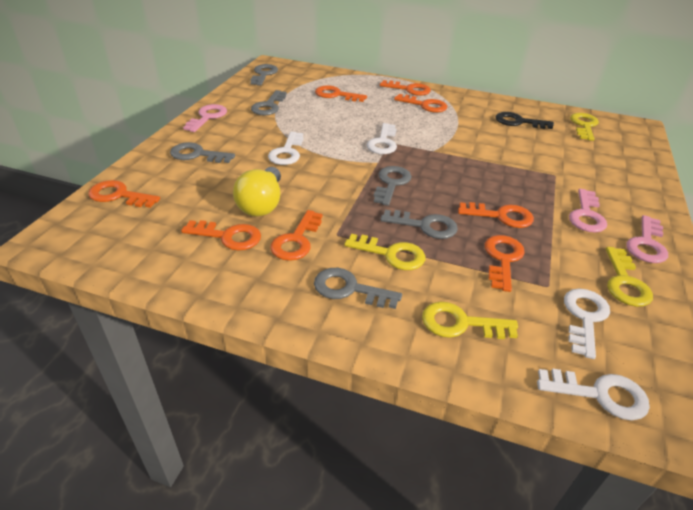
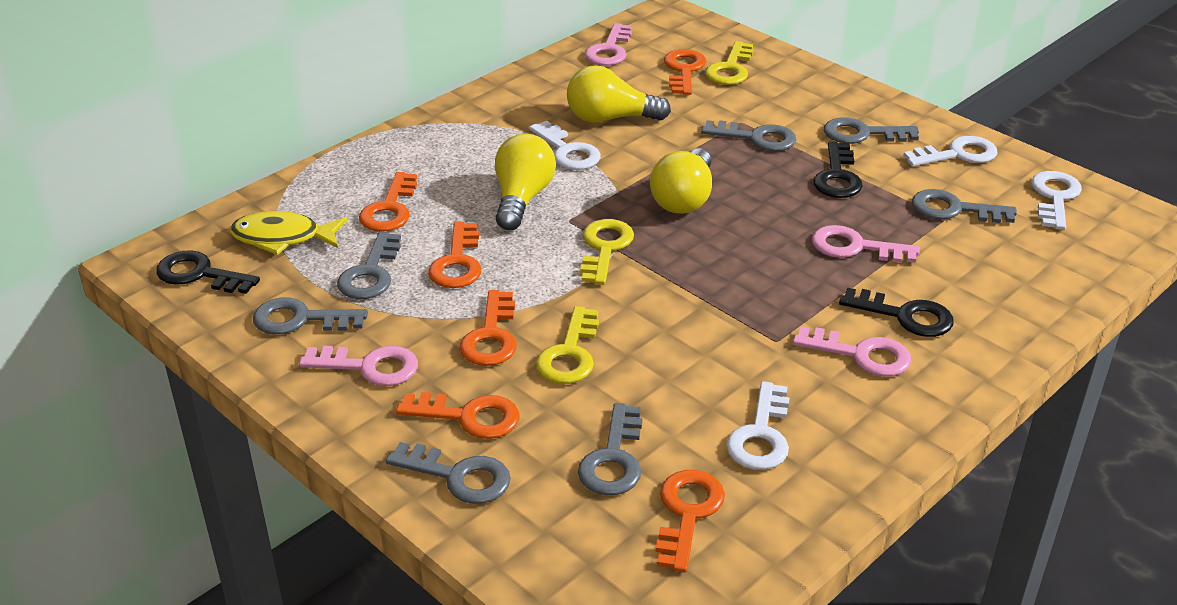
black key: [496,112,554,129] = 1 -> [156,250,260,294] [813,142,863,198] [839,288,954,337] = 3
grey key: [170,142,235,163] [250,64,278,86] [251,90,287,115] [314,268,402,309] [374,166,412,206] [381,210,458,239] = 6 -> [253,297,368,334] [337,232,401,299] [386,442,511,504] [578,403,642,495] [701,120,796,151] [824,117,919,144] [912,189,1017,223] = 7
orange key: [88,180,160,208] [181,220,261,251] [270,210,323,261] [315,85,367,102] [380,80,431,96] [394,94,447,113] [458,202,534,228] [485,235,525,292] = 8 -> [359,172,417,232] [396,392,519,439] [428,222,481,288] [460,290,517,366] [655,470,725,572] [664,49,706,95] = 6
pink key: [183,104,227,132] [569,189,607,233] [627,215,668,263] = 3 -> [299,346,418,386] [584,23,632,66] [793,327,911,377] [812,225,920,263] = 4
yellow fish: none = 0 -> [230,211,347,255] = 1
yellow key: [344,234,425,270] [422,302,518,339] [570,113,599,141] [606,247,653,307] = 4 -> [536,306,599,384] [580,219,634,285] [705,41,753,85] = 3
yellow light bulb: [233,167,281,216] = 1 -> [495,133,556,230] [567,65,671,122] [650,148,712,214] = 3

